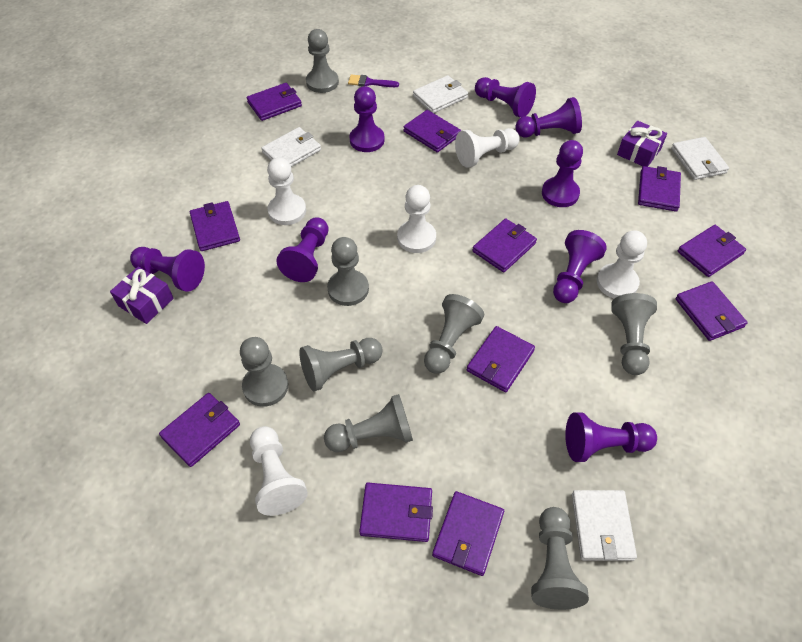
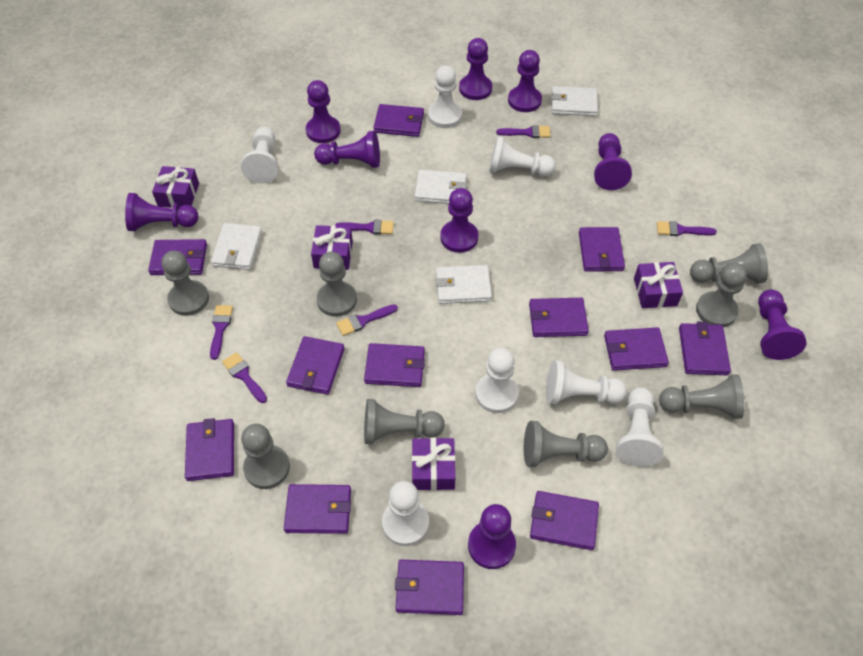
purple brush: [348,75,399,87] = 1 -> [210,305,233,360] [222,352,267,403] [335,220,394,235] [336,304,398,336] [496,125,550,138] [657,221,717,236] = 6
purple gift: [110,266,174,324] [617,121,667,167] = 2 -> [152,166,199,208] [311,225,353,270] [412,438,455,490] [634,262,683,308] = 4
purple pawn: [130,247,205,292] [276,218,328,282] [350,86,385,152] [475,77,536,118] [515,97,582,138] [542,140,583,207] [553,230,607,303] [565,412,657,462] = 8 -> [125,193,198,231] [306,80,340,143] [314,131,380,168] [440,188,478,253] [459,38,492,100] [468,504,516,569] [508,50,542,112] [594,133,632,190] [758,290,807,360] = 9
purple wallet: [159,393,240,467] [190,201,240,251] [247,83,302,121] [359,483,433,542] [404,110,461,153] [432,491,504,576] [467,326,535,392] [472,218,537,272] [638,166,681,212] [676,281,748,341] [678,225,746,277] = 11 -> [148,239,207,275] [185,418,234,481] [284,484,351,534] [286,336,345,395] [364,343,425,387] [373,104,424,137] [395,560,464,615] [529,298,589,337] [530,491,599,550] [579,227,625,271] [604,327,669,371] [679,322,731,375] = 12
white pawn: [250,426,308,516] [267,157,306,225] [397,185,436,253] [455,128,520,168] [597,230,647,299] = 5 -> [241,127,278,184] [382,481,429,546] [428,65,462,128] [475,348,519,413] [489,136,556,177] [546,360,627,404] [616,388,663,467] = 7

